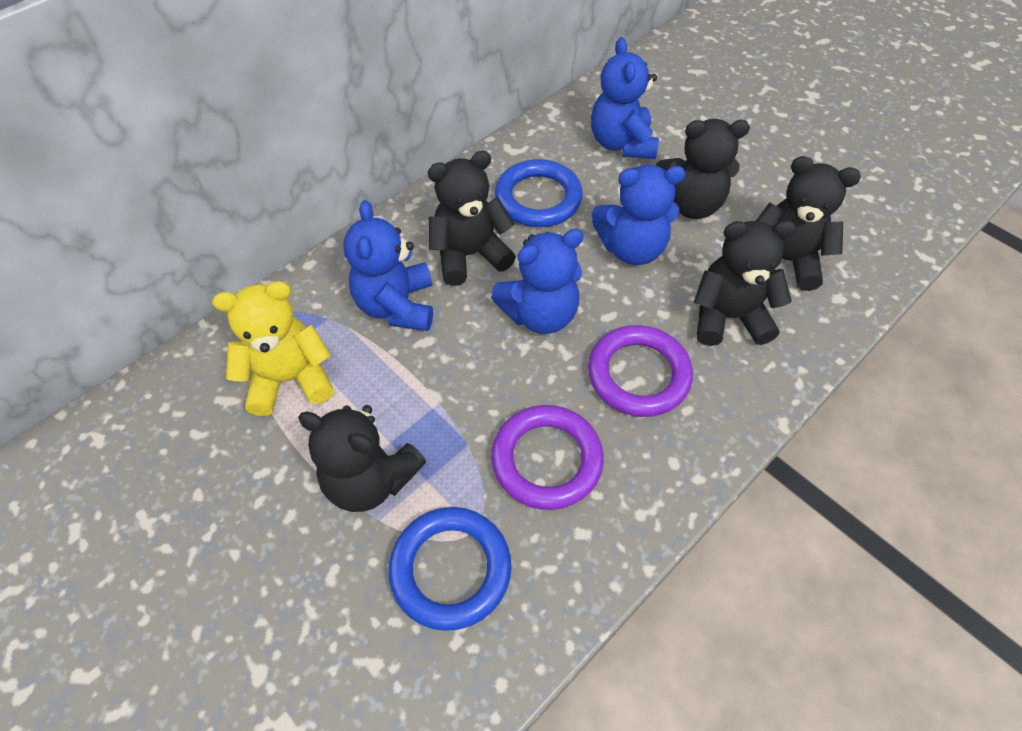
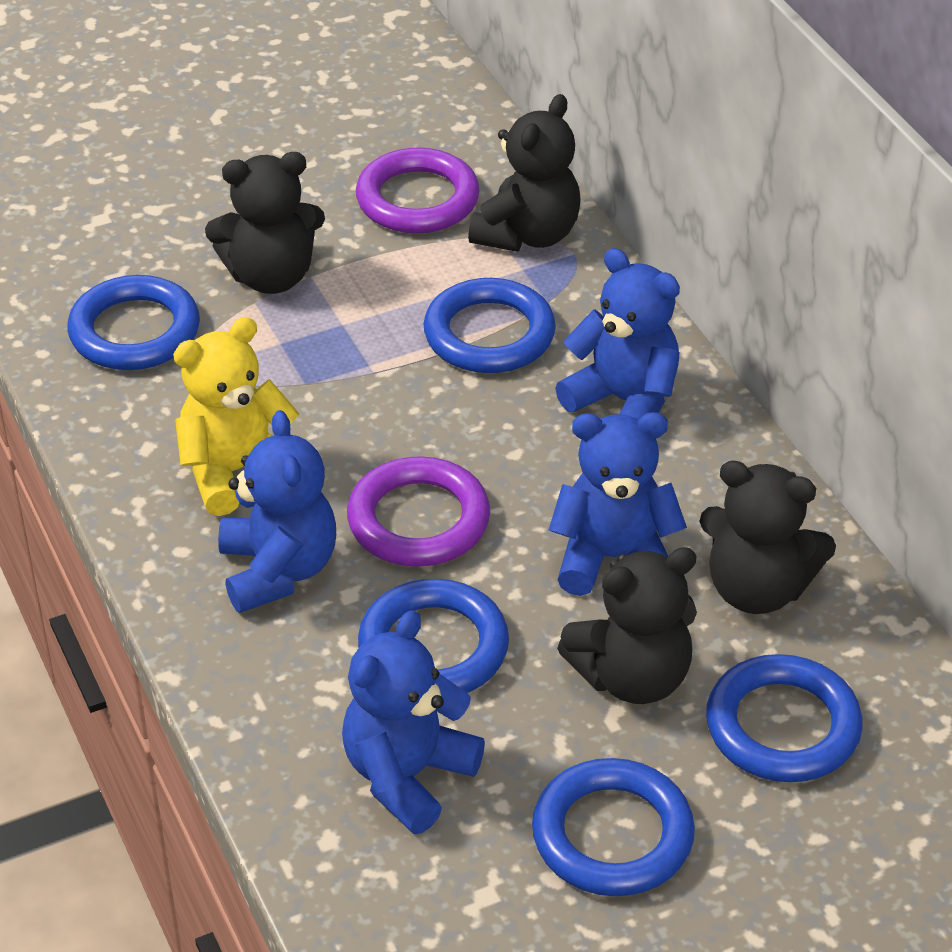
black teddy bear: [298,405,426,512] [428,151,516,286] [656,119,750,219] [693,220,796,346] [756,156,861,291] = 5 -> [205,152,325,294] [468,94,581,252] [557,547,697,704] [699,461,836,614] = 4
blue ring: [388,507,512,631] [495,159,583,227] = 2 -> [67,275,200,370] [358,579,509,693] [424,278,556,373] [532,758,695,896] [706,654,863,782] = 5

